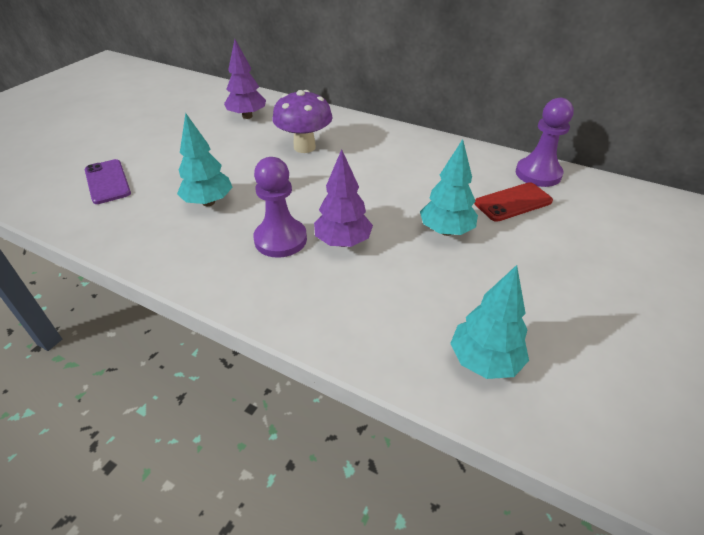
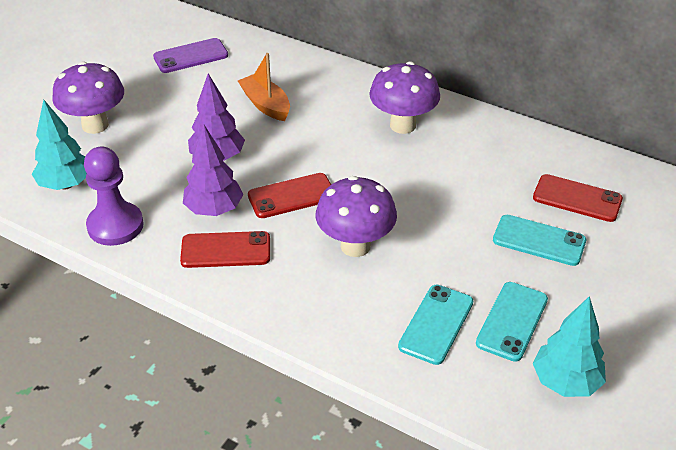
orange boat: none = 0 -> [238,53,290,121] = 1
purple mushroom: [272,90,332,153] = 1 -> [53,62,124,134] [316,176,397,257] [369,62,440,134] = 3
purple pawn: [253,157,307,258] [516,98,574,187] = 2 -> [84,147,144,246] = 1
red phone: [474,182,553,222] = 1 -> [180,231,270,268] [248,173,331,218] [533,174,623,222] = 3
turquoise phone: none = 0 -> [398,285,473,365] [476,282,548,362] [493,215,586,266] = 3
turquoise tree: [177,113,233,206] [420,139,478,236] [450,265,529,379] = 3 -> [32,100,87,190] [533,296,606,397] = 2

